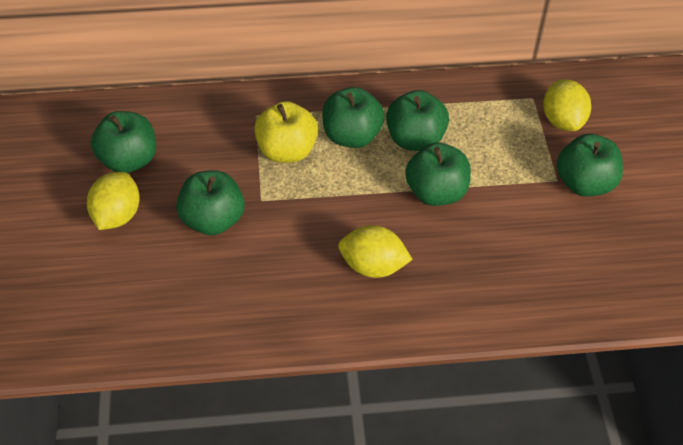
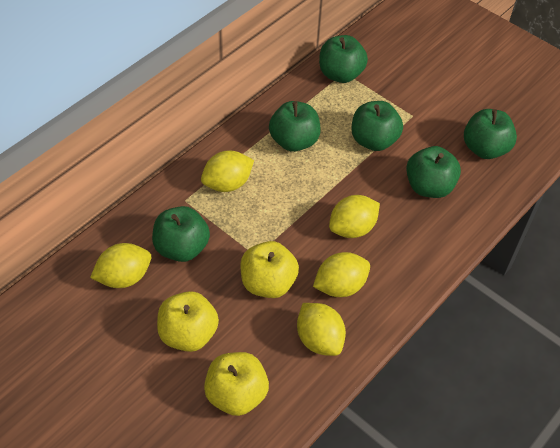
yellow apple: [254,101,318,163] = 1 -> [157,291,219,352] [204,352,269,416] [240,241,299,298] = 3
yellow lemon: [87,172,140,230] [338,225,413,278] [543,80,591,131] = 3 -> [90,243,151,288] [201,150,254,192] [297,303,346,356] [313,252,370,297] [329,195,380,238] = 5

